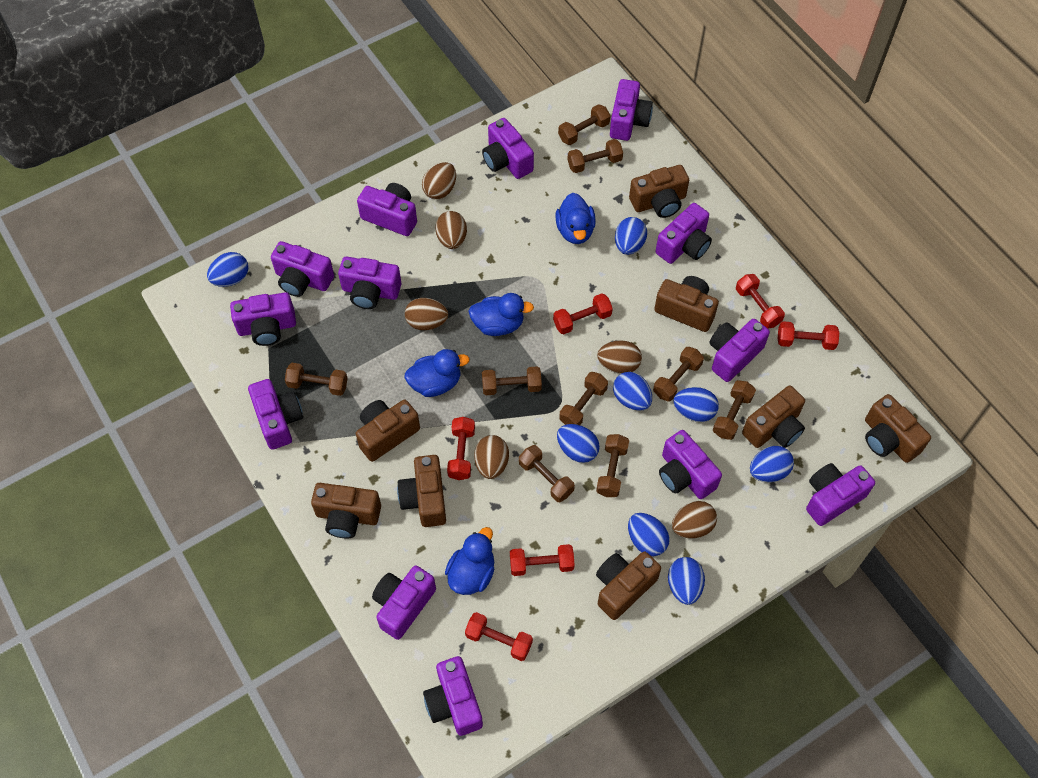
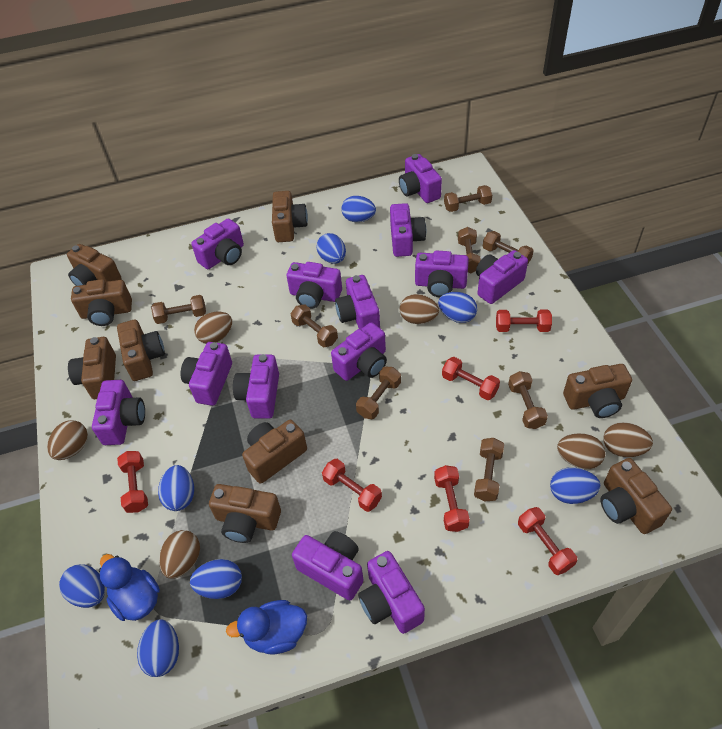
blue duck: [404,349,470,397] [445,527,494,595] [468,293,534,336] [555,193,596,244] = 4 -> [99,554,160,621] [226,600,307,654] = 2
brown camera: [311,483,381,538] [356,400,420,462] [397,455,446,527] [596,551,661,620] [629,165,689,218] [654,276,719,332] [742,386,805,448] [865,394,931,463] = 8 -> [67,244,122,286] [68,337,116,399] [71,279,132,326] [117,320,165,381] [209,484,281,543] [242,420,307,484] [272,191,308,242] [563,364,632,418] [600,458,672,534] = 9
brown dumbbell: [285,363,347,396] [482,366,542,395] [519,445,575,502] [558,104,611,145] [559,372,608,425] [567,139,623,173] [596,434,629,497] [653,347,704,402] [713,380,756,440] = 9 -> [151,295,206,324] [290,305,338,347] [356,367,401,419] [444,185,492,212] [458,227,481,273] [474,438,504,501] [483,231,534,265] [508,371,548,429] = 8

